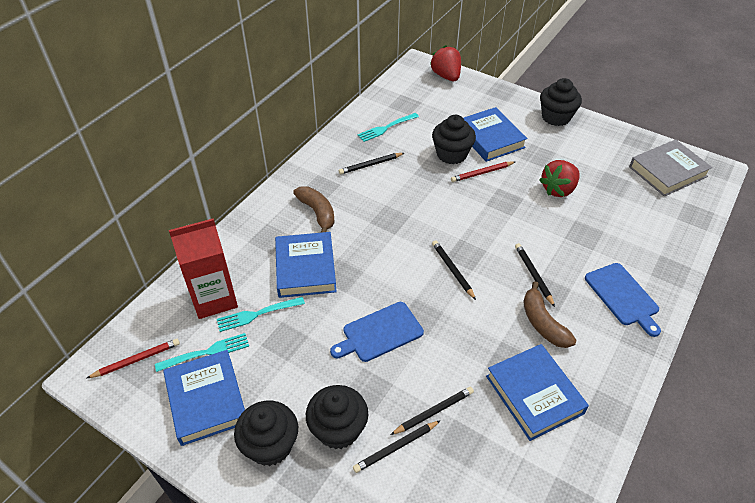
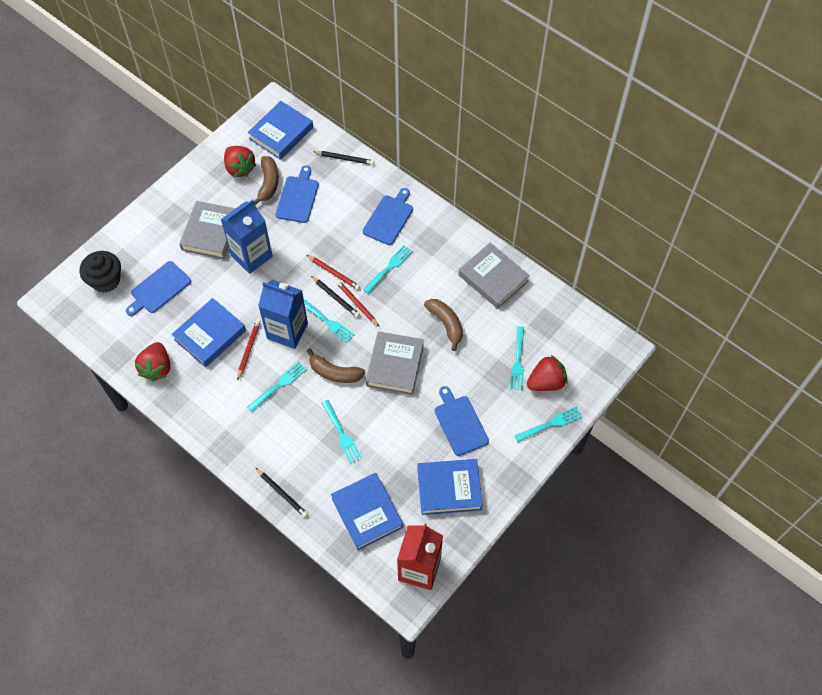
black cupcake: [234,400,298,466] [306,385,368,449] [432,115,476,164] [540,78,582,126] = 4 -> [80,251,121,293] = 1
black pencil: [339,153,404,174] [353,420,441,473] [390,387,474,435] [432,240,476,300] [515,243,555,307] = 5 -> [256,468,308,517] [311,276,360,317] [314,151,374,165] = 3
blue carton: none = 0 -> [221,200,273,274] [258,280,308,349] = 2
blue cutting board: [330,302,424,362] [585,263,661,337] = 2 -> [126,261,191,316] [276,165,319,223] [363,188,413,245] [435,386,489,456] = 4
brown banana: [293,186,335,233] [523,281,577,348] = 2 -> [254,156,279,205] [307,348,365,383] [424,299,463,351] = 3
grey book: [629,140,713,196] = 1 -> [179,201,236,259] [366,331,424,395] [459,242,530,309] = 3
red pencil: [87,339,180,378] [451,161,515,182] = 2 -> [237,320,261,380] [307,255,360,290] [336,280,380,327] = 3
red strawberry: [430,45,461,81] [539,160,579,197] = 2 -> [135,342,170,382] [224,146,257,177] [527,355,568,391] = 3
turquoise fork: [155,333,249,372] [217,297,305,332] [357,113,419,142] = 3 -> [247,361,307,412] [303,298,355,343] [322,400,362,463] [363,245,413,294] [510,326,524,390] [515,406,582,442] = 6

